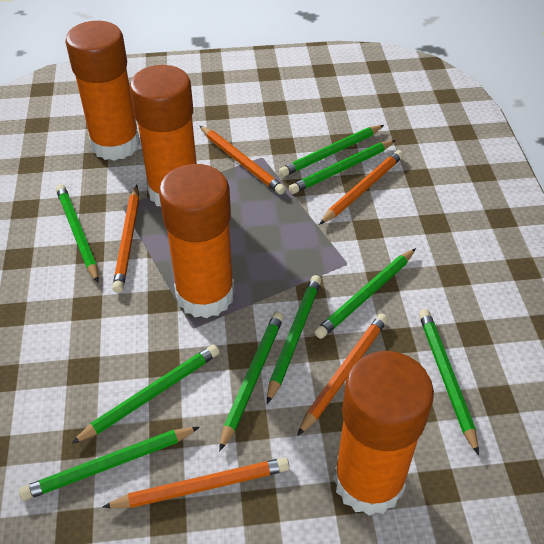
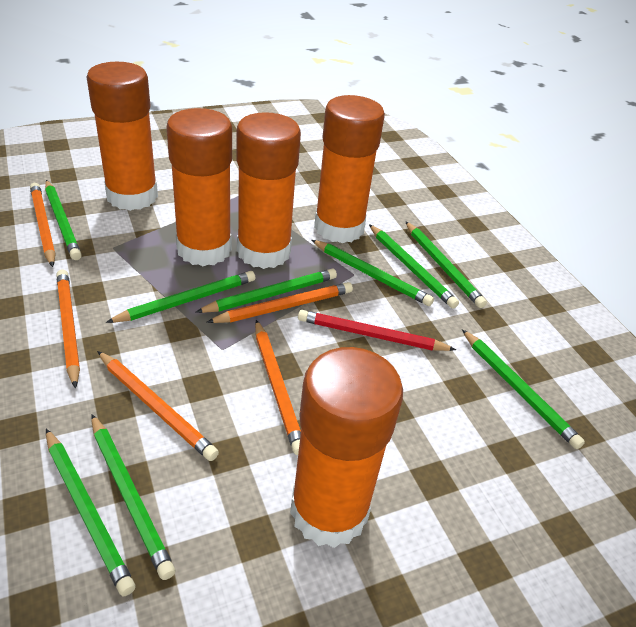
orange glue stick: [65,21,140,161] [130,65,197,206] [159,164,235,318] [333,351,434,516] = 4 -> [87,62,158,211] [166,108,232,266] [237,112,301,269] [290,347,403,548] [314,95,385,243] = 5
red pencil: none = 0 -> [298,310,456,351] = 1

